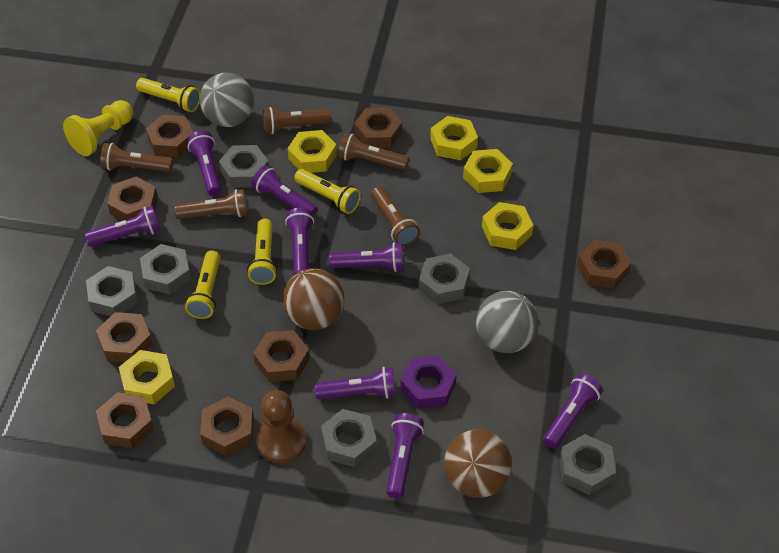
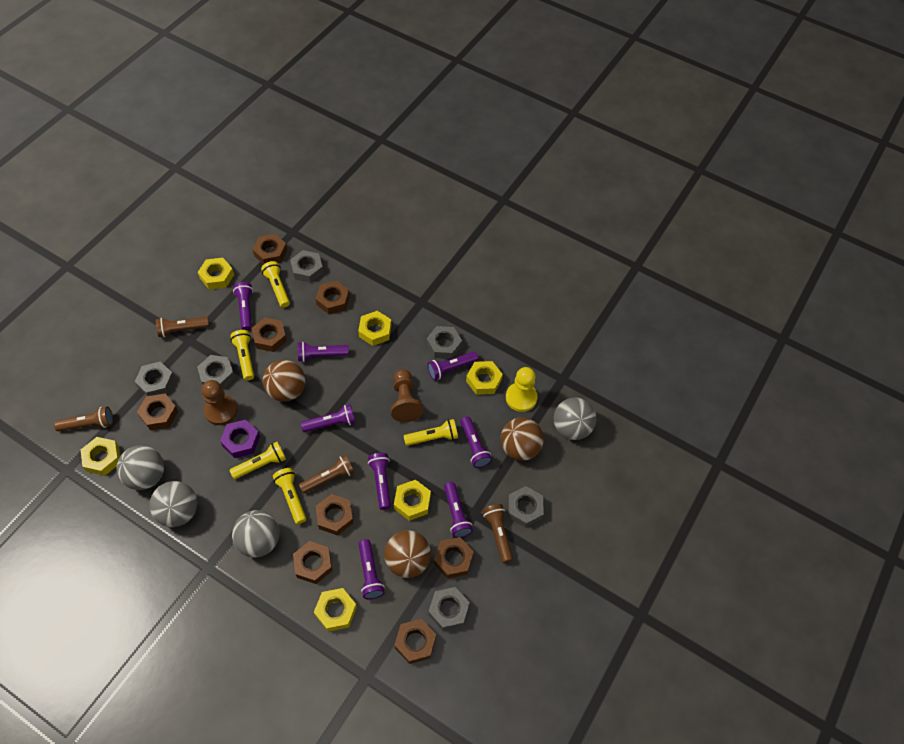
brown ball: [283,269,344,330] [444,429,512,498] = 2 -> [263,360,305,402] [384,530,431,578] [500,417,544,461] = 3
brown flashlight: [100,143,173,172] [174,189,248,219] [263,107,331,134] [338,133,409,170] [371,186,420,246] = 5 -> [54,407,113,432] [156,317,209,338] [299,455,355,494] [483,504,513,563] = 4
brown pawn: [256,390,306,463] = 1 -> [201,380,237,425] [391,369,424,422] = 2
grey ball: [199,73,254,127] [476,291,539,353] = 2 -> [117,445,164,490] [149,481,197,527] [232,510,280,557] [553,397,596,440] = 4
yellow flashlight: [136,78,200,112] [185,251,220,319] [247,219,277,285] [294,169,361,214] = 4 -> [230,330,254,380] [230,442,286,479] [261,261,290,308] [273,468,306,524] [404,419,458,446] = 5
yellow nut: [119,350,175,404] [288,130,337,173] [430,116,478,160] [463,149,513,193] [482,202,533,250] = 5 -> [81,437,120,476] [198,258,234,290] [314,588,357,632] [358,311,392,346] [394,480,431,521] [466,361,503,395] = 6

